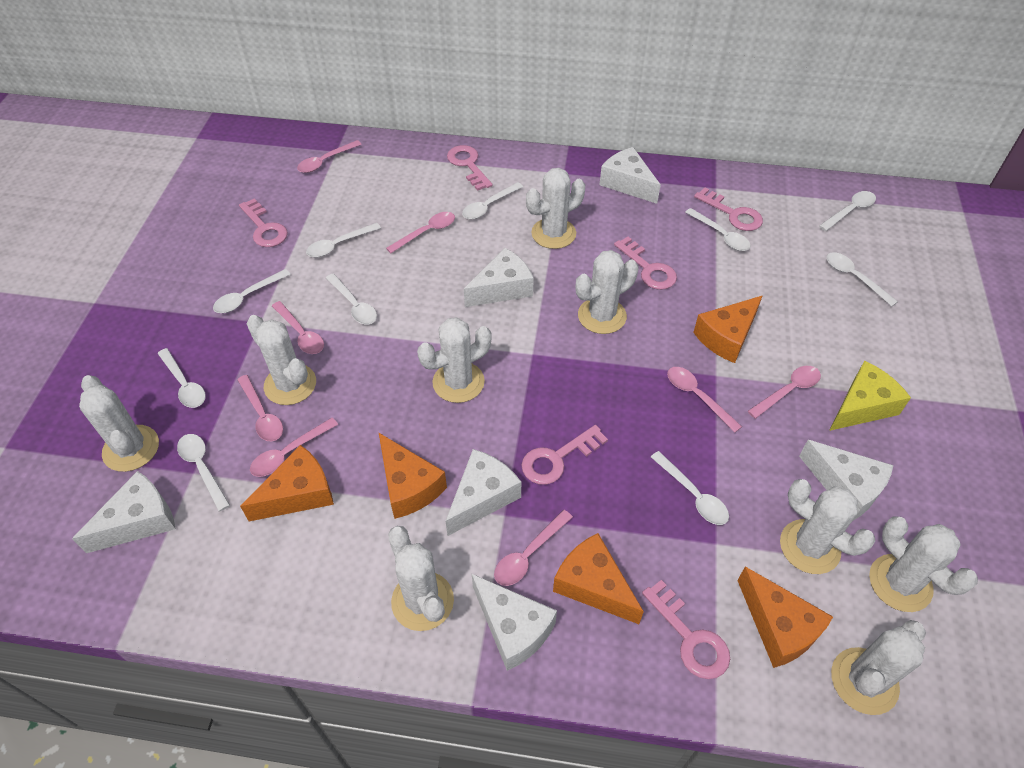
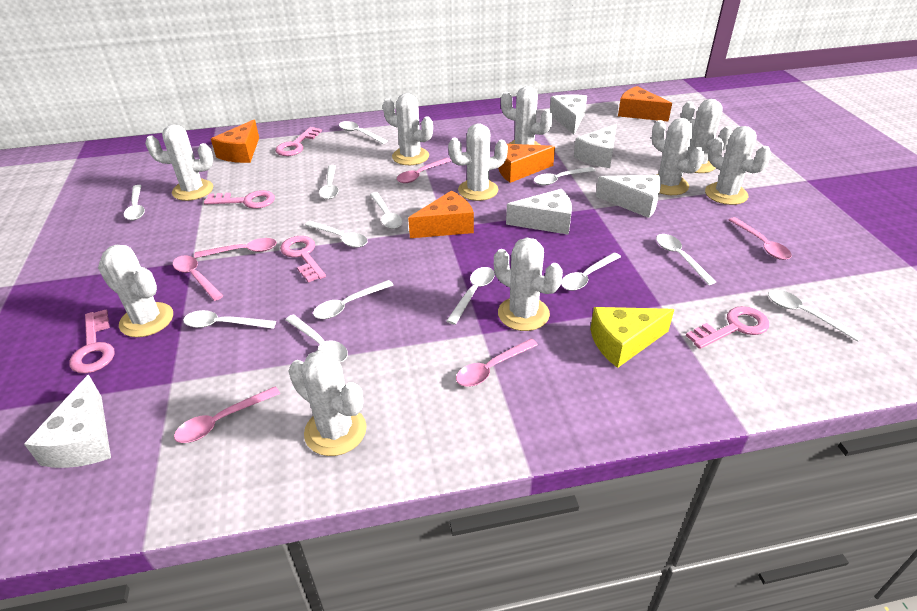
orange cheese: [240,445,334,521] [379,433,447,519] [553,533,644,624] [693,296,762,363] [737,567,833,668] = 5 -> [211,119,259,163] [408,191,474,238] [498,144,555,183] [618,86,672,122] = 4
pink key: [239,198,288,247] [447,145,492,191] [521,425,608,485] [614,236,677,290] [642,580,730,679] [694,187,763,231] = 6 -> [69,309,115,373] [204,190,275,209] [275,127,322,156] [280,236,326,283] [686,306,769,349] = 5
pink spoon: [237,375,283,441] [250,418,338,477] [272,301,324,354] [297,140,362,173] [386,212,455,253] [494,510,573,586] [667,367,742,433] [748,366,821,419] = 8 -> [173,255,223,301] [174,386,280,443] [194,238,277,258] [397,158,451,183] [456,339,538,387] [729,217,792,260] = 6
white cactus: [79,375,159,472] [247,315,316,405] [388,526,454,631] [417,317,492,403] [526,168,585,249] [576,250,638,334] [780,479,875,574] [831,620,926,715] [869,516,978,612] = 9 -> [98,245,173,337] [145,124,213,201] [288,350,367,456] [383,93,433,165] [448,123,508,201] [494,237,563,331] [501,86,553,145] [652,118,705,195] [681,99,733,173] [705,126,771,205] = 10
white cheese: [72,471,176,553] [445,449,521,536] [464,248,534,307] [472,574,557,671] [599,147,661,204] [799,440,893,520] = 6 -> [24,375,111,468] [506,189,572,235] [550,94,587,134] [574,124,617,168] [596,175,661,218] = 5
white spoon: [157,348,206,408] [177,434,230,512] [213,269,291,313] [306,223,381,257] [326,273,377,324] [462,182,523,219] [651,451,729,525] [685,208,750,251] [819,191,876,231] [826,252,898,306] = 10 -> [124,185,145,220] [183,310,276,329] [285,314,348,362] [305,221,368,248] [313,280,393,319] [319,165,339,199] [339,121,387,144] [370,192,402,229] [447,267,495,325] [534,167,596,186] [561,252,621,291] [656,234,716,285] [768,290,863,342] = 13

